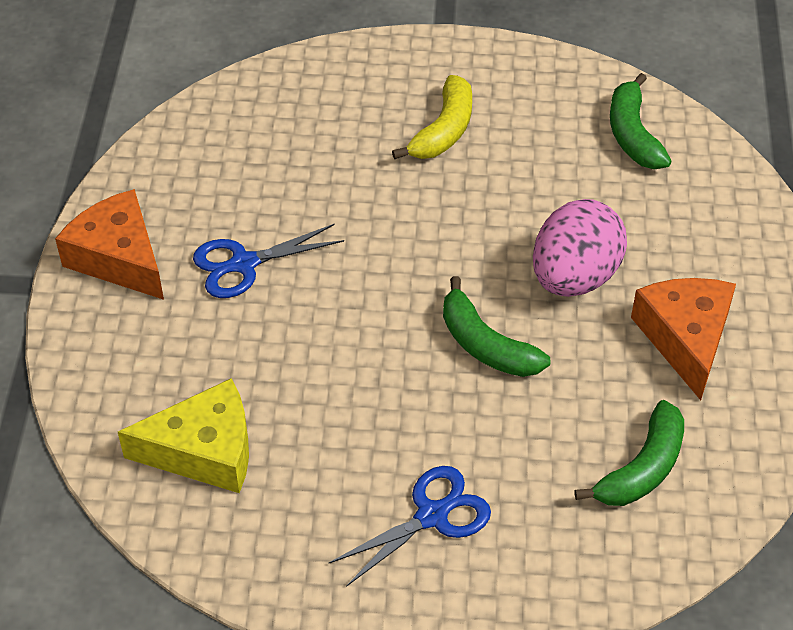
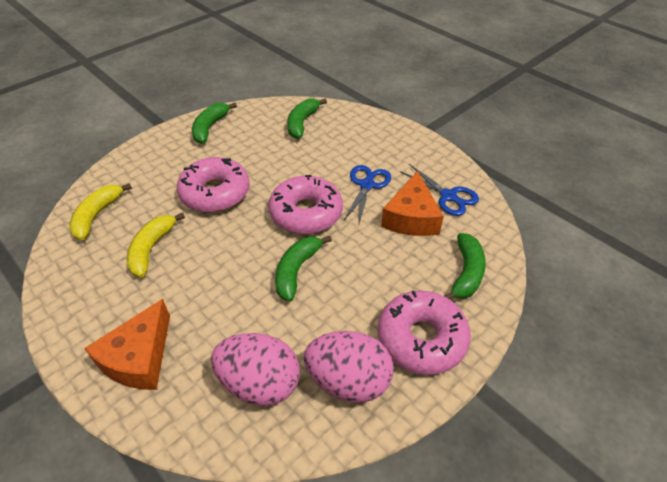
green banana: [443,276,550,377] [574,400,684,506] [610,73,672,169] = 3 -> [192,103,237,144] [275,236,332,302] [287,98,327,139] [444,233,486,300] = 4
pink donut: none = 0 -> [177,157,250,212] [268,175,343,234] [378,291,471,375] = 3
pink egg: [533,199,627,297] = 1 -> [211,333,300,406] [304,331,394,403] = 2
yellow banana: [392,75,472,159] = 1 -> [69,183,132,240] [126,212,185,277] = 2
yellow cheese: [118,378,249,493] = 1 -> none = 0

